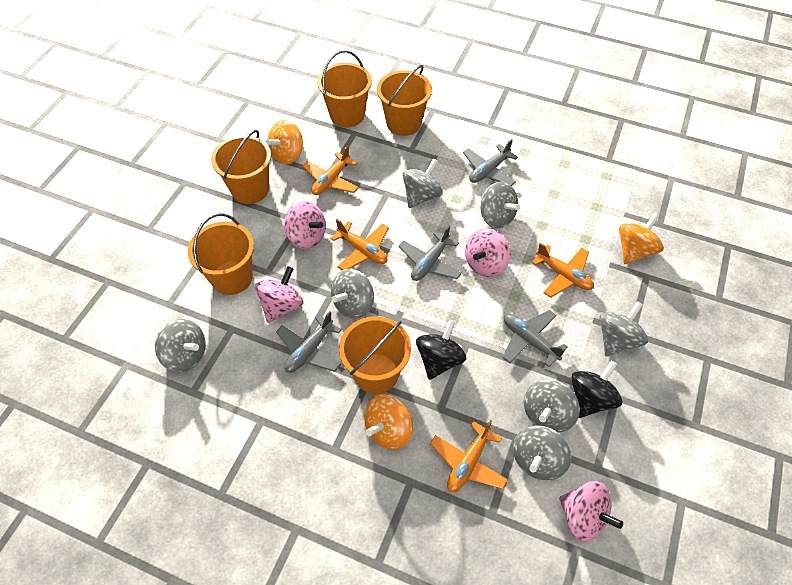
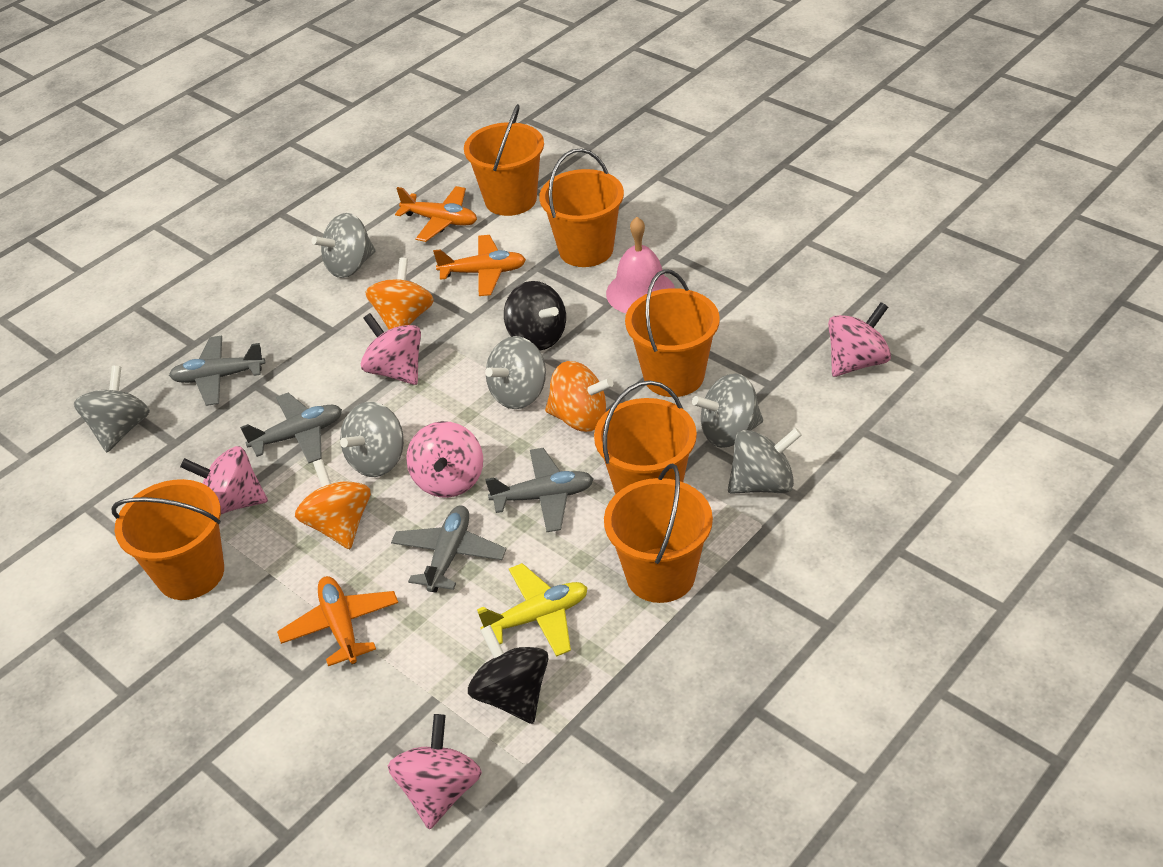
grey spinning top: [155,319,206,372] [331,269,374,319] [402,158,443,208] [480,182,520,228] [513,426,571,480] [524,380,580,433] [599,301,648,356] = 7 -> [74,366,150,452] [311,213,376,278] [340,402,404,477] [485,336,546,409] [692,373,763,448] [728,428,802,494] = 6
orange bucket: [188,213,254,295] [211,130,271,204] [317,50,372,127] [339,316,411,394] [377,65,432,136] = 5 -> [111,479,224,600] [464,104,544,216] [539,148,624,267] [594,380,697,495] [604,463,713,603] [625,269,720,397] = 6
orange plane: [302,146,359,195] [330,219,389,270] [430,420,508,492] [532,243,594,298] = 4 -> [277,576,398,666] [395,186,477,242] [433,235,526,296] = 3
pink bell: none = 0 -> [606,217,675,313] = 1
pink spinning top: [255,266,304,323] [284,201,326,249] [465,228,511,277] [559,481,623,542] = 4 -> [180,446,268,514] [361,313,421,385] [388,714,482,830] [406,421,483,498] [828,302,891,377] = 5
yellow plane: none = 0 -> [477,563,588,657] = 1

